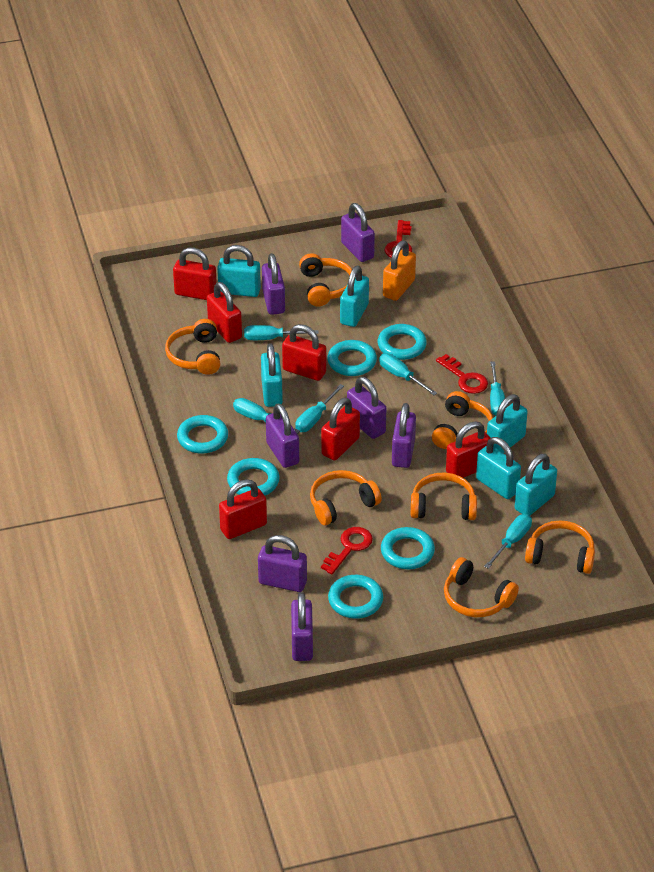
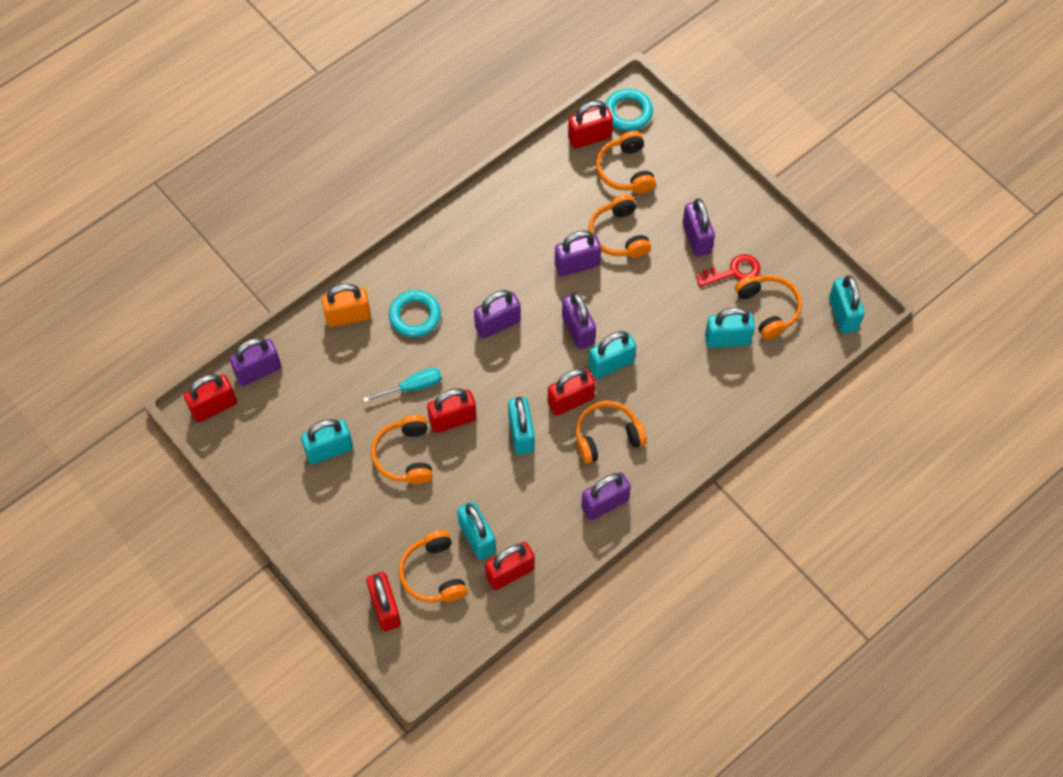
orange headphones: [165,319,220,375] [299,253,352,306] [310,470,382,525] [410,472,477,520] [432,391,493,449] [444,557,519,617] [525,520,595,574] = 7 -> [371,415,433,484] [399,530,467,602] [575,401,647,464] [588,194,651,258] [596,131,656,193] [735,275,802,340] = 6
purple padlock: [258,535,307,592] [262,253,285,315] [266,404,299,468] [291,592,313,661] [341,203,375,262] [347,377,386,439] [392,403,416,468] = 7 -> [229,338,281,386] [474,290,521,339] [555,230,601,276] [562,292,596,349] [581,472,631,520] [682,198,715,257] = 6
red key: [321,527,373,574] [384,220,412,258] [436,354,488,394] = 3 -> [696,254,761,287] = 1
turquoise ring: [177,415,228,454] [227,458,279,495] [327,340,377,376] [328,575,383,619] [378,324,427,360] [381,527,435,569] = 6 -> [389,290,441,337] [605,89,653,131] = 2
turquoise screwdriver: [233,398,300,434] [244,325,319,340] [296,384,344,432] [379,353,437,395] [484,514,532,569] [490,362,505,415] = 6 -> [363,368,442,402] = 1

